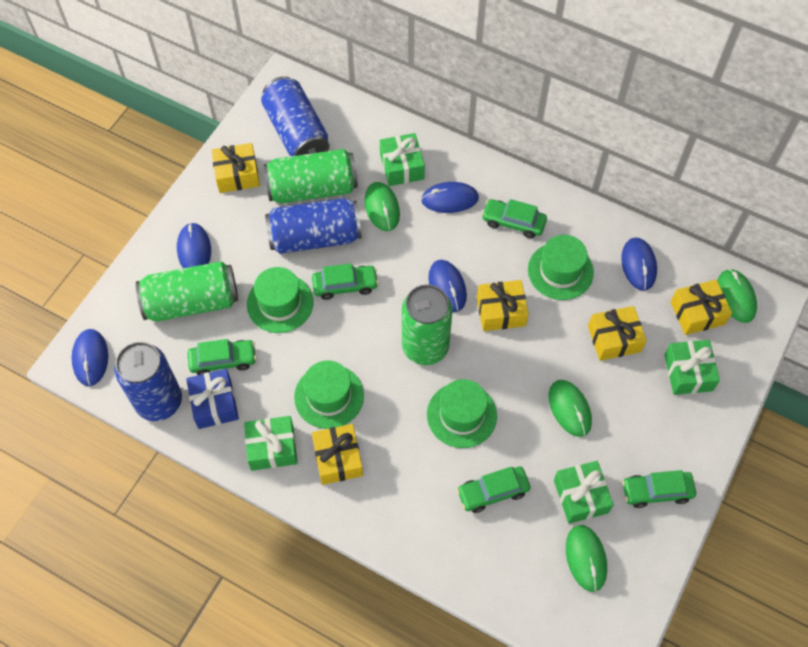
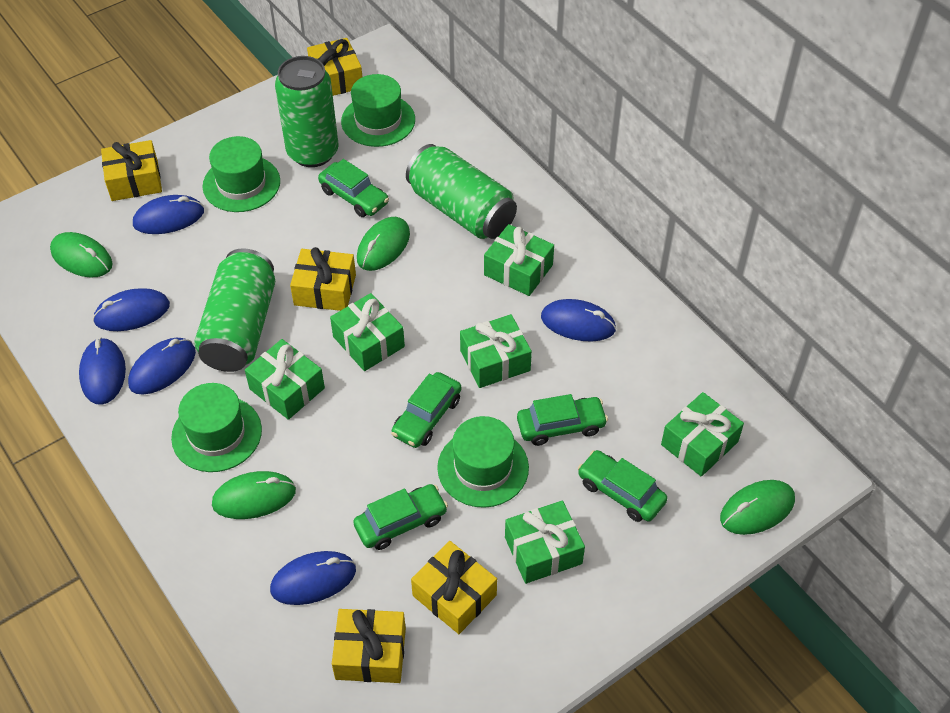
blue can: [114,342,182,421] [261,76,329,156] [265,198,362,254] = 3 -> none = 0
blue gift: [186,369,239,429] = 1 -> none = 0
blue mouse: [72,329,108,386] [177,223,211,268] [421,182,479,213] [428,260,467,312] [621,237,657,291] = 5 -> [79,338,126,405] [93,288,170,331] [128,338,196,394] [133,195,204,234] [270,551,356,605] [541,299,616,342] = 6
green gift: [244,416,297,471] [380,133,425,186] [554,461,614,524] [664,340,720,395] = 4 -> [245,339,325,420] [330,293,405,371] [460,314,532,388] [484,224,554,296] [505,501,585,584] [661,392,744,477] = 6

